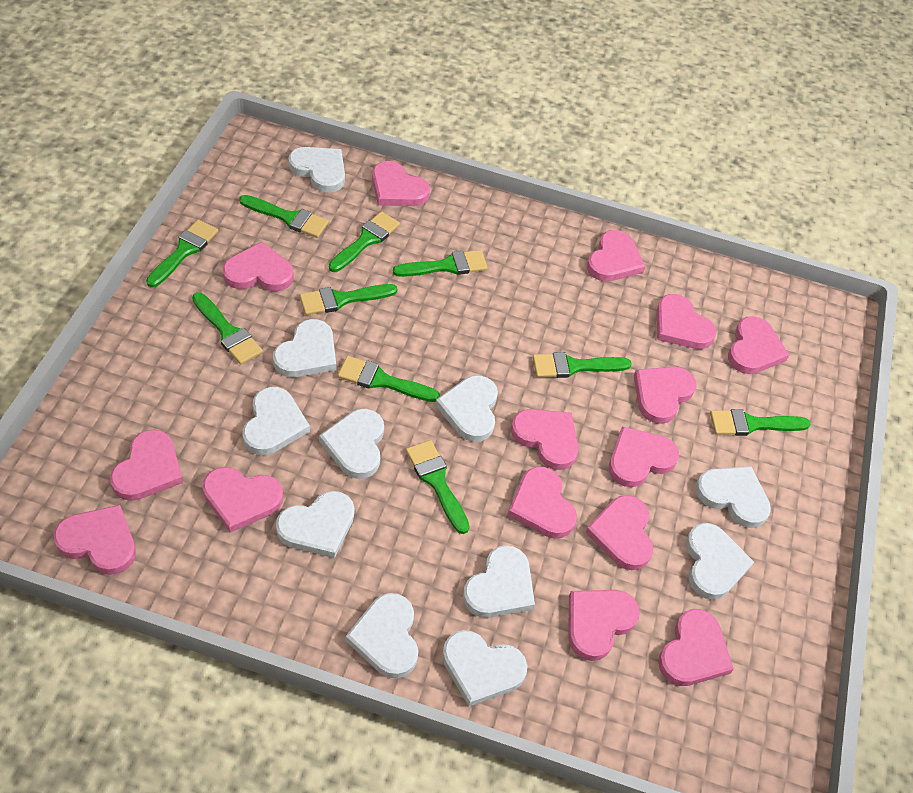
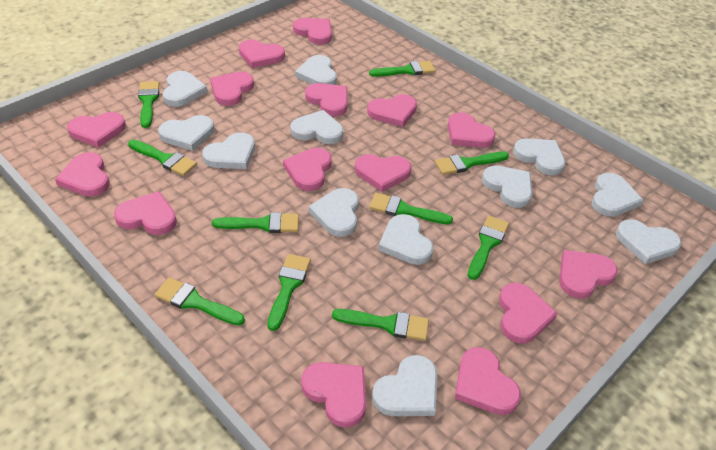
white heart: [242,387,310,455] [273,319,336,377] [276,491,355,558] [288,147,345,193] [319,409,384,479] [345,593,418,679] [435,375,498,442] [442,630,527,706] [463,545,535,618] [686,523,754,600] [695,466,771,528] = 11 -> [158,115,214,151] [163,71,208,107] [202,132,255,169] [290,110,343,144] [295,55,337,85] [309,188,359,237] [372,355,437,416] [378,214,434,265] [482,166,532,208] [513,138,566,176] [592,173,643,217] [616,219,681,264] = 12

